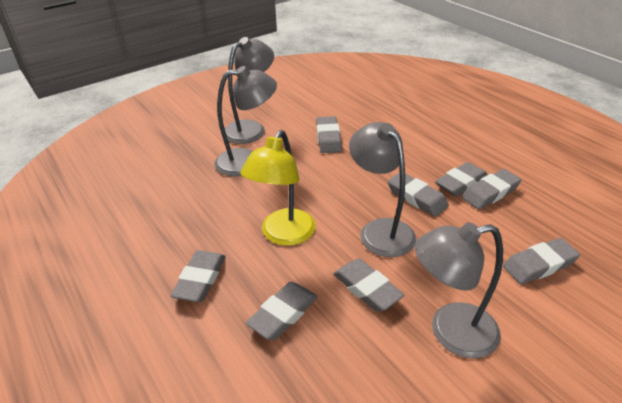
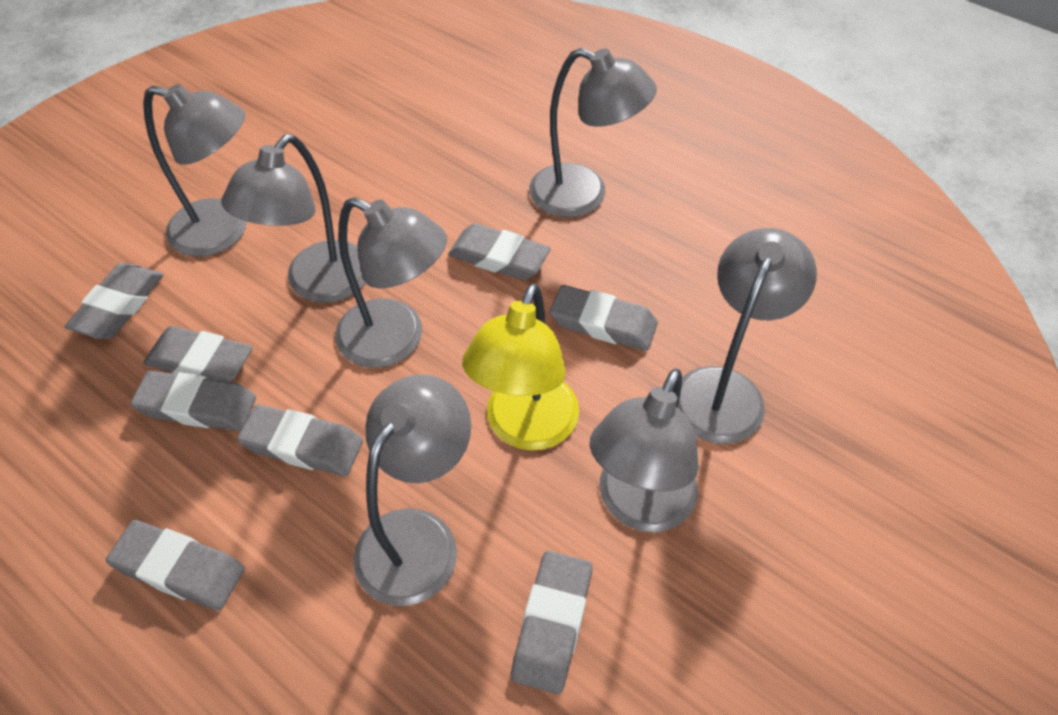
grey lamp: [214,66,277,176] [225,37,274,144] [349,122,416,257] [415,222,503,358] = 4 -> [143,84,246,257] [221,134,365,303] [335,197,447,368] [353,374,471,606] [529,48,657,217] [590,369,699,532] [678,228,817,444] = 7

